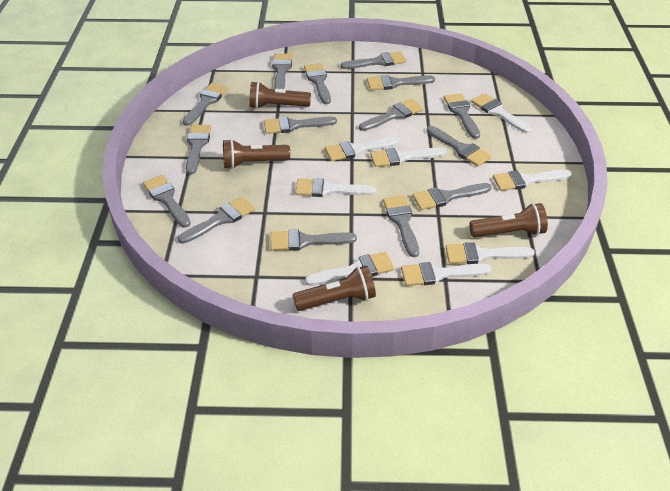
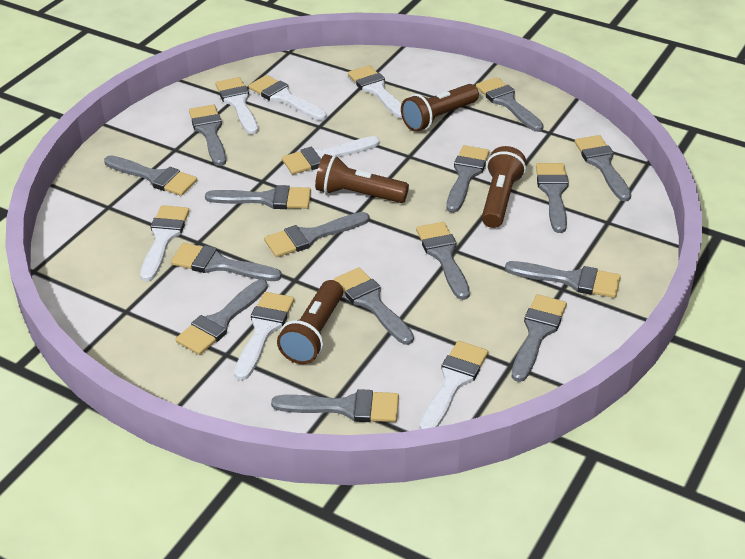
white brush: [295,178,377,197] [305,252,394,286] [325,137,399,161] [370,147,447,167] [401,262,492,286] [446,242,535,264] [471,94,532,133] [493,170,572,191] = 8 -> [140,205,189,281] [215,77,258,135] [234,292,294,380] [248,75,326,121] [282,136,380,175] [348,65,402,119] [420,341,488,429] = 7

